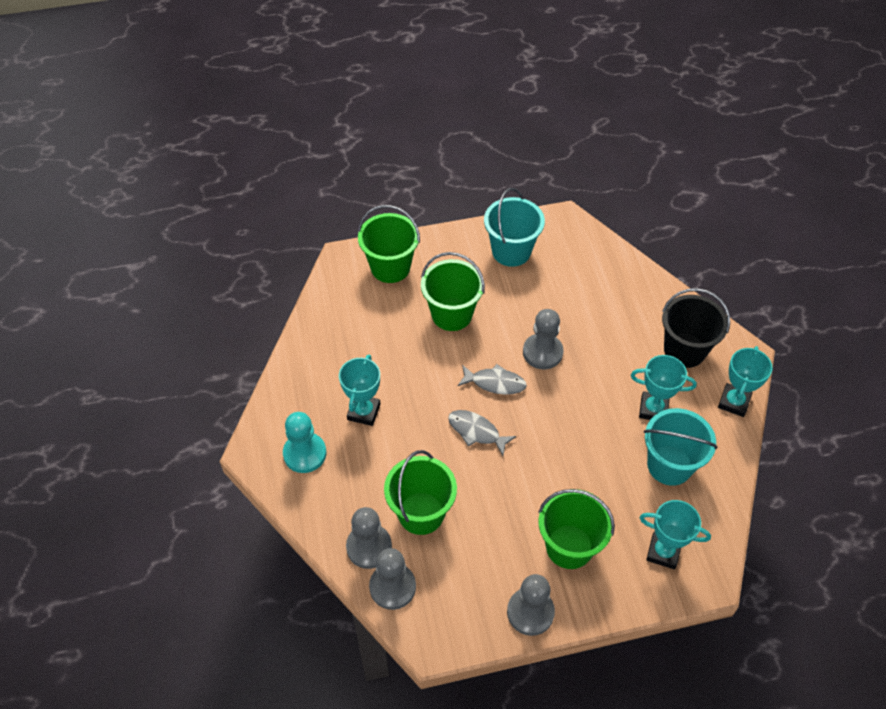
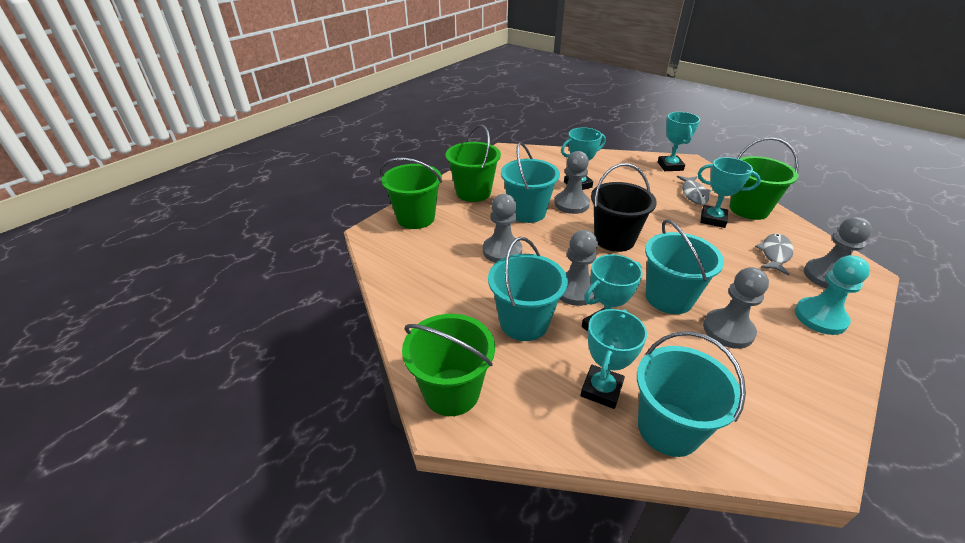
grey pawn: [346,507,392,569] [369,548,416,610] [507,574,555,636] [523,309,564,369] = 4 -> [483,194,522,263] [554,151,590,214] [560,230,598,306] [703,267,769,349] [804,217,872,288] = 5
turquoise bucket: [484,188,545,267] [644,408,718,486] = 2 -> [488,237,568,341] [501,142,560,223] [637,331,746,457] [645,219,724,314] = 4
turquoise trophy: [339,355,380,426] [631,355,697,420] [640,500,711,569] [718,346,773,417] = 4 -> [561,127,606,190] [580,309,647,409] [582,254,643,332] [658,112,700,171] [698,157,761,228] = 5

